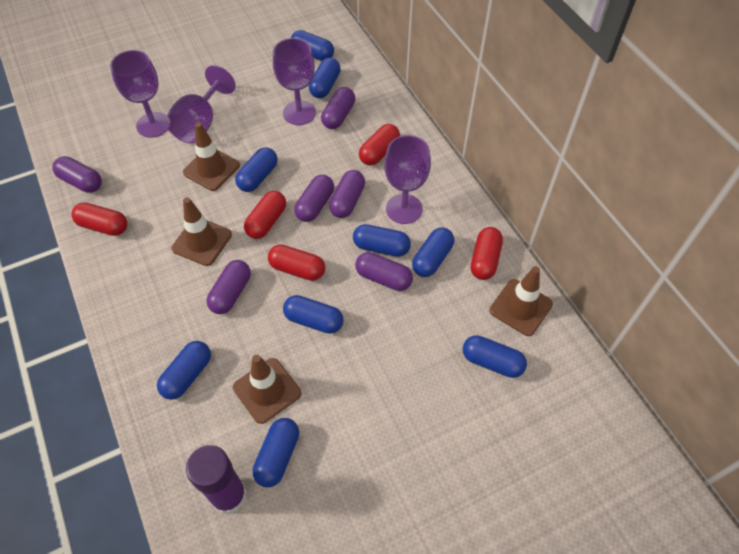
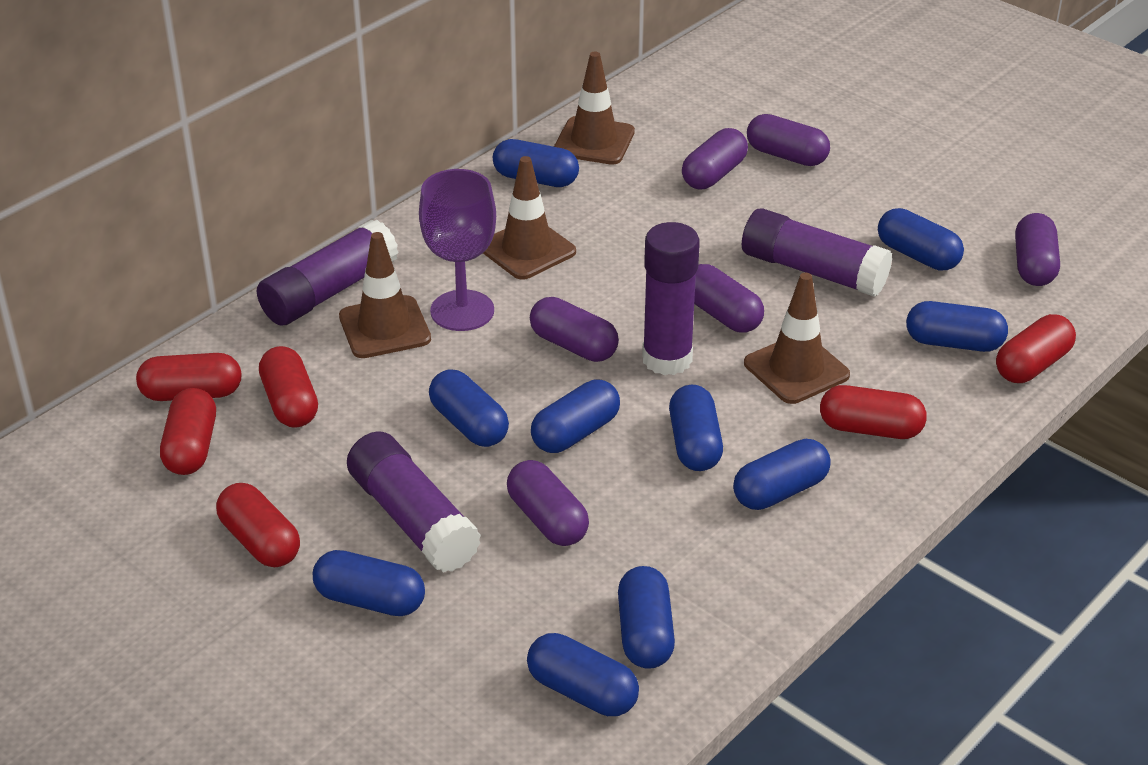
blue capsule: [157,341,211,400] [235,147,278,192] [253,418,299,487] [283,295,344,334] [291,30,334,61] [309,57,341,98] [353,224,411,257] [412,227,454,277] [463,335,527,378] = 9 -> [313,550,425,616] [429,370,509,447] [493,139,579,187] [527,633,639,716] [531,380,620,453] [618,566,675,669] [669,385,723,471] [733,439,831,510] [878,208,964,271] [906,301,1008,352] = 10
purple glue stick: [186,445,247,514] = 1 -> [257,219,399,326] [347,431,481,572] [642,222,700,375] [742,208,892,297] = 4
purple goblet: [110,50,168,138] [165,65,236,143] [273,38,316,125] [384,135,431,224] = 4 -> [419,169,496,331] = 1
red capsule: [71,203,127,236] [244,191,286,239] [268,244,325,281] [359,124,400,165] [471,227,503,280] = 5 -> [136,353,241,401] [160,388,216,475] [216,483,300,567] [259,346,318,428] [820,385,927,439] [996,314,1076,383] = 6

